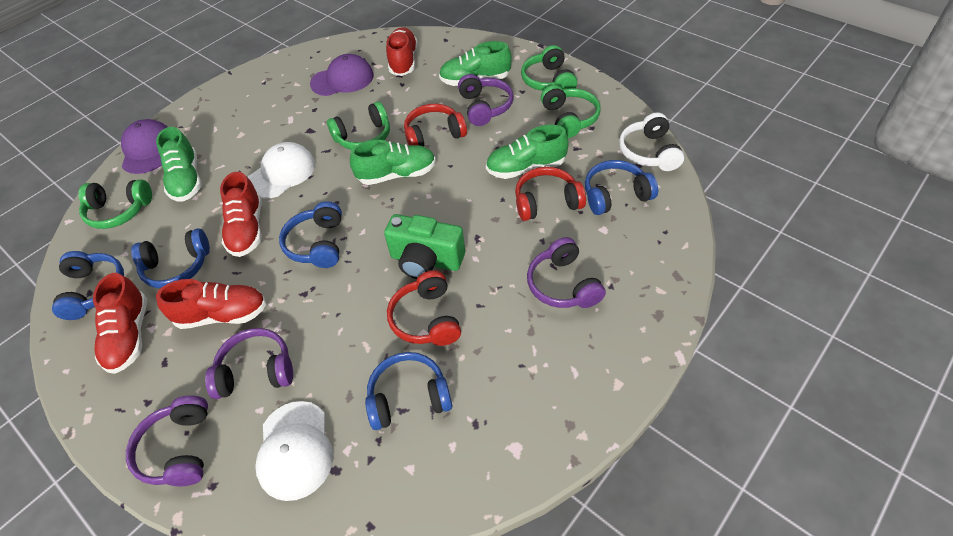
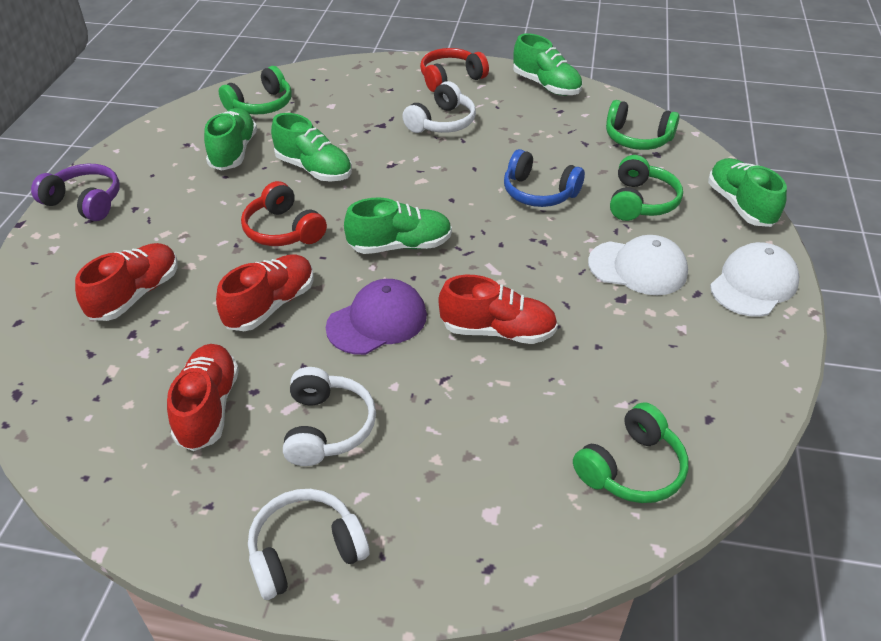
blue headphones: [52,251,124,320] [131,228,210,288] [279,201,342,268] [365,352,452,430] [585,160,658,215] = 5 -> [504,149,585,207] = 1
green camera: [384,214,465,279] = 1 -> none = 0
green shoe: [156,127,202,202] [350,140,436,185] [439,41,512,86] [486,125,569,179] = 4 -> [204,108,257,171] [271,113,352,182] [344,197,452,254] [513,33,582,96] [708,158,787,227] = 5
purple cap: [121,119,168,174] [310,54,374,96] = 2 -> [326,279,427,355] = 1
purple headphones: [126,395,208,486] [205,328,293,399] [458,74,514,126] [527,237,606,308] = 4 -> [31,164,120,221] = 1
red headphones: [387,270,461,346] [404,104,467,146] [515,167,586,221] = 3 -> [241,181,327,246] [420,48,489,92] = 2
white headphones: [619,112,684,171] = 1 -> [248,489,369,600] [283,367,376,466] [402,81,476,133] = 3

